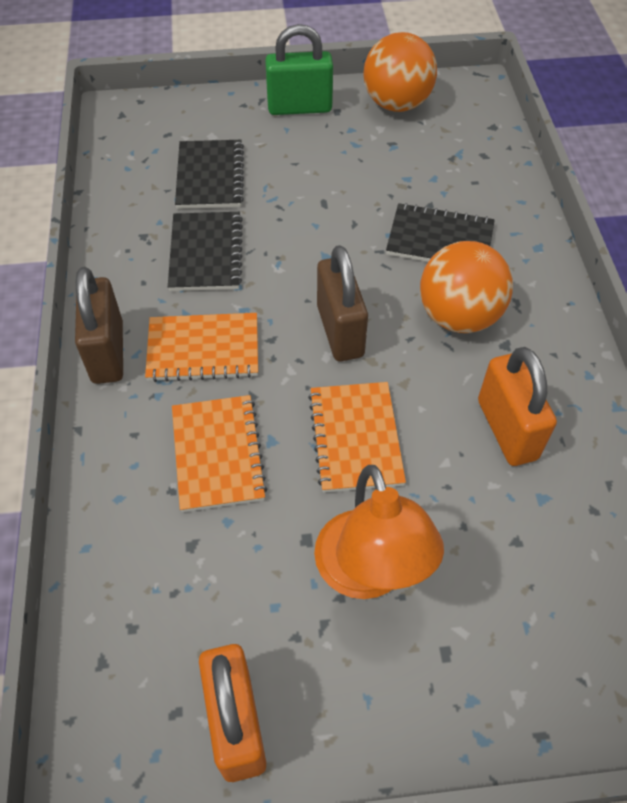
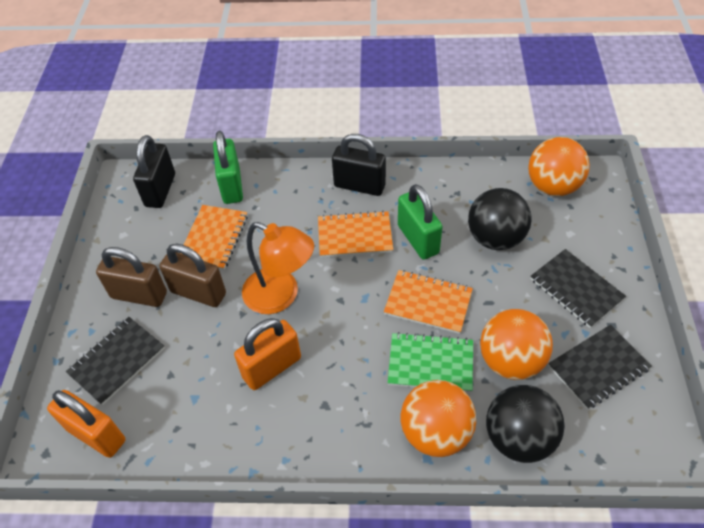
black ball: none = 0 -> [468,188,532,250] [486,385,565,463] = 2
black padlock: none = 0 -> [133,135,175,208] [332,134,386,196] = 2
green notebook: none = 0 -> [388,332,473,392] = 1
green padlock: [265,24,333,115] = 1 -> [213,131,243,204] [398,184,443,260] = 2
orange ball: [363,32,437,112] [420,241,513,333] = 2 -> [401,380,476,457] [480,309,553,380] [528,137,590,196] = 3

